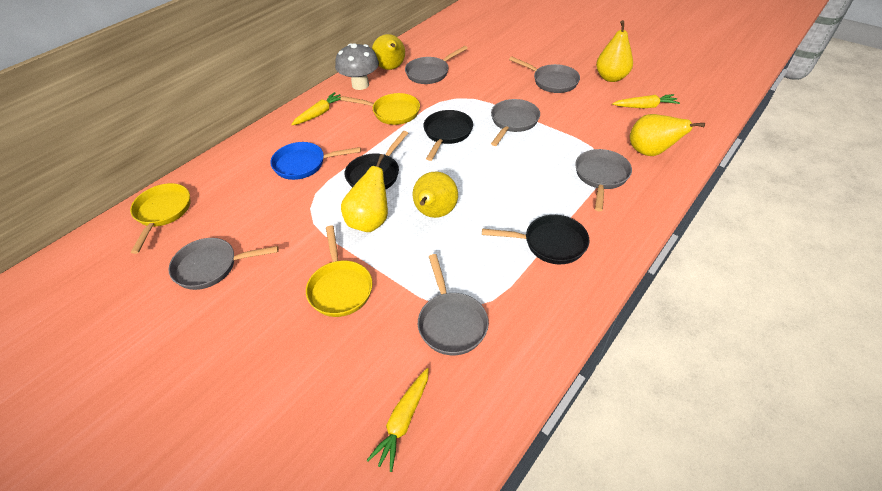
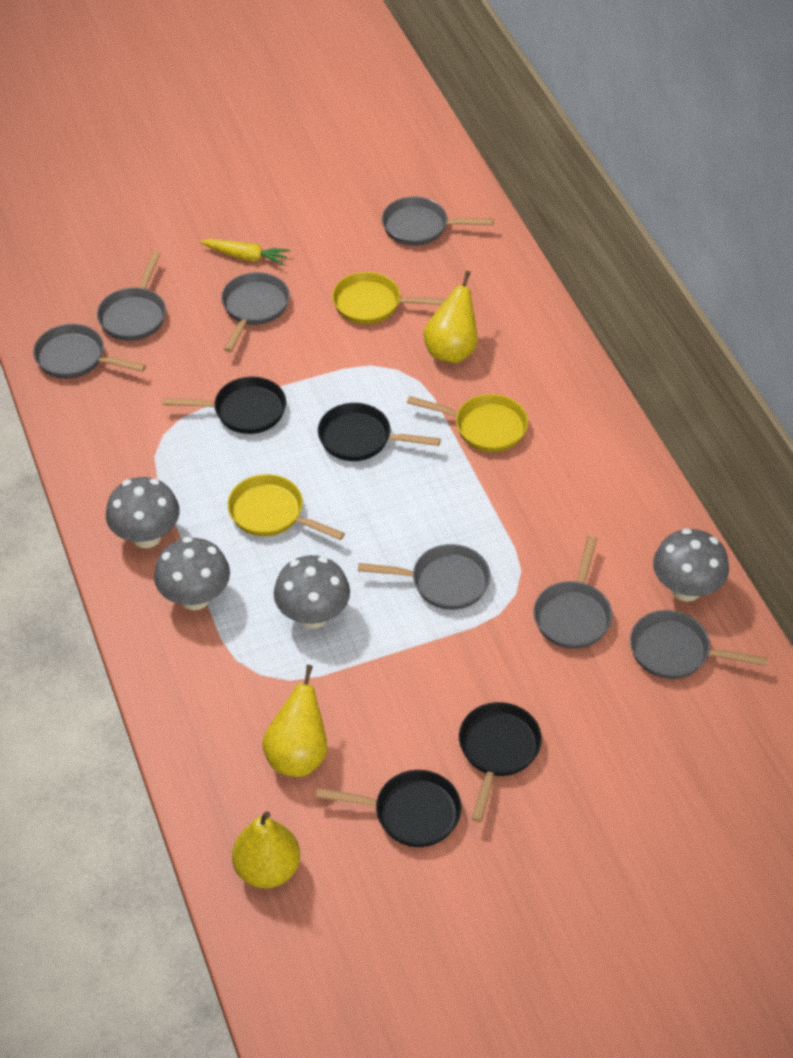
black pan: [345,131,408,190] [423,110,473,161] [482,215,589,264] = 3 -> [163,377,286,434] [316,770,461,847] [318,403,441,461] [459,702,542,822] = 4
blue pan: [270,142,361,180] = 1 -> none = 0
grey mushroom: [335,43,379,90] = 1 -> [106,477,180,548] [154,537,230,610] [274,555,350,628] [653,528,729,602] = 4
grey pan: [168,238,279,290] [405,46,468,84] [418,254,489,355] [491,99,540,146] [509,56,580,93] [575,149,632,211] = 6 -> [33,324,146,379] [97,251,166,341] [221,272,290,352] [358,544,490,610] [382,196,494,246] [533,536,612,649] [630,610,768,679] = 7
yellow carrot: [291,92,341,125] [366,368,429,472] [612,94,680,108] = 3 -> [200,239,290,265] = 1
yellow pear: [341,154,388,232] [372,34,405,70] [413,172,458,218] [596,20,633,82] [630,114,705,156] = 5 -> [232,811,300,888] [262,665,328,777] [423,271,478,363] = 3

